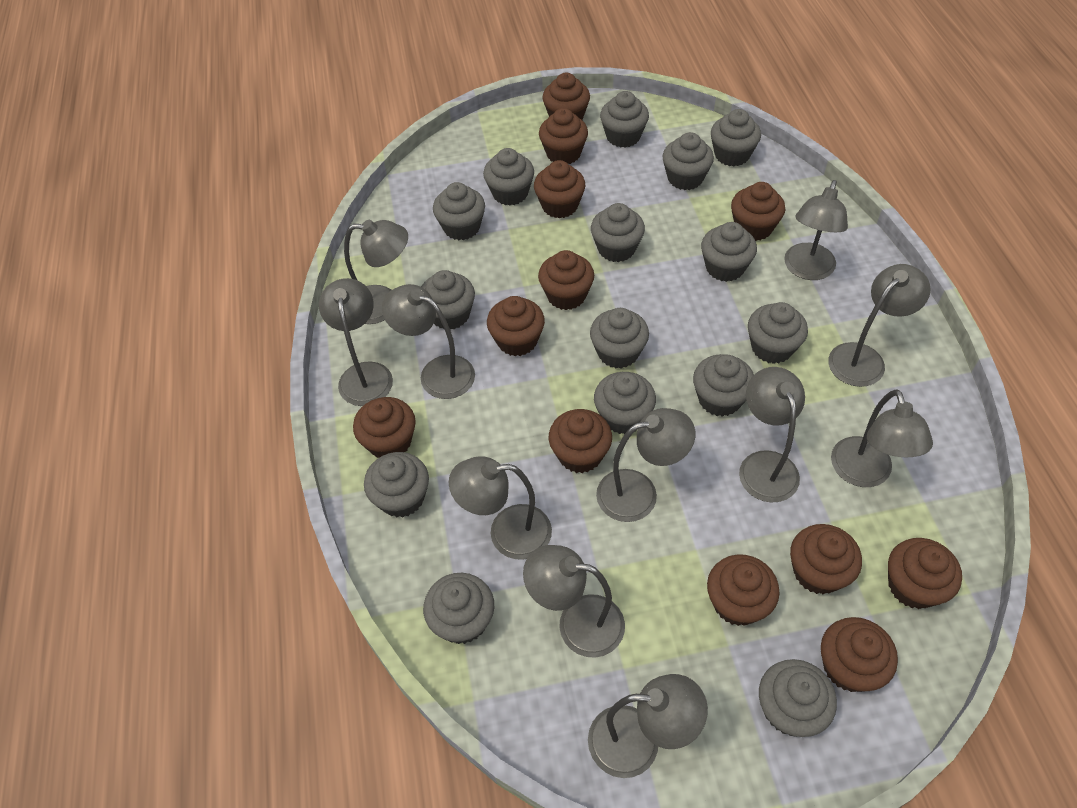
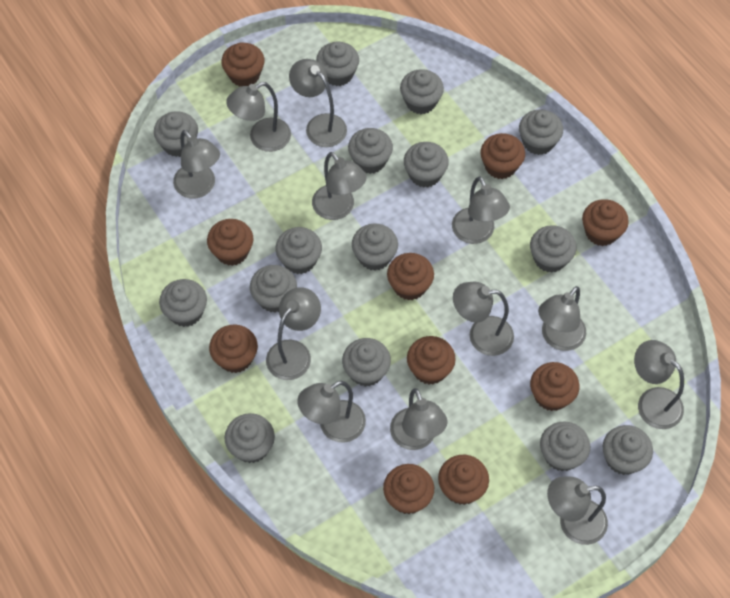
brown cupcake: [353,397,416,458] [487,296,545,356] [534,160,585,218] [538,250,594,310] [539,108,588,164] [543,73,590,120] [549,409,612,473] [707,554,780,626] [731,182,785,241] [790,524,862,594] [821,617,898,692] [888,538,962,609] = 12 -> [207,219,253,266] [209,325,258,373] [221,42,265,87] [383,464,434,514] [387,253,434,300] [407,336,456,385] [438,455,489,505] [480,133,525,179] [530,362,580,411] [582,199,629,246] = 10
grey lamp: [319,278,393,406] [344,220,408,324] [382,284,475,399] [449,456,552,560] [523,545,625,658] [588,674,708,778] [596,408,696,522] [739,367,805,503] [784,180,848,280] [828,264,931,387] [831,389,933,487] = 11 -> [173,130,220,198] [226,82,291,152] [266,287,321,380] [289,59,347,147] [297,381,366,443] [312,152,367,220] [390,388,447,450] [452,176,510,244] [453,282,514,356] [538,286,586,351] [547,477,608,545] [634,340,684,429] = 12

